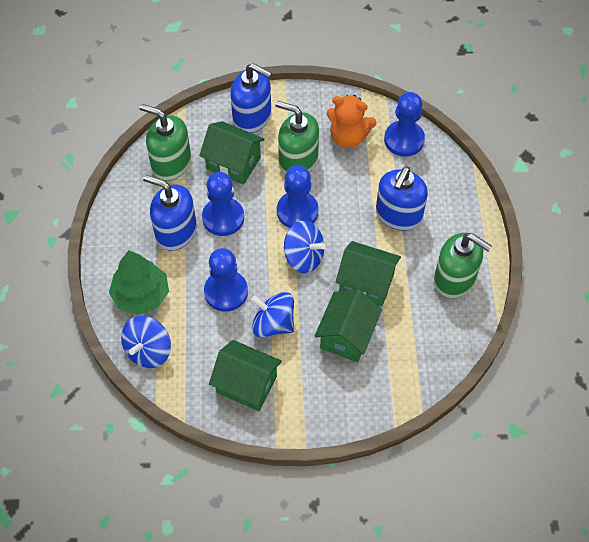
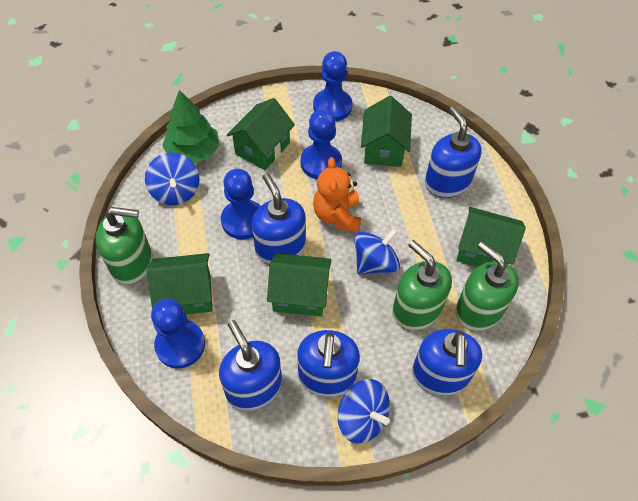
blue soap dispenser: [143,175,197,251] [230,63,272,133] [376,166,428,231] = 3 -> [219,320,282,411] [252,173,306,264] [297,330,360,397] [412,329,482,395] [425,106,482,198] = 5
green house: [199,121,265,185] [209,340,282,411] [315,289,382,362] [336,241,401,307] = 4 -> [146,253,212,315] [227,98,295,170] [267,253,331,317] [361,96,412,167] [456,207,526,267] = 5

